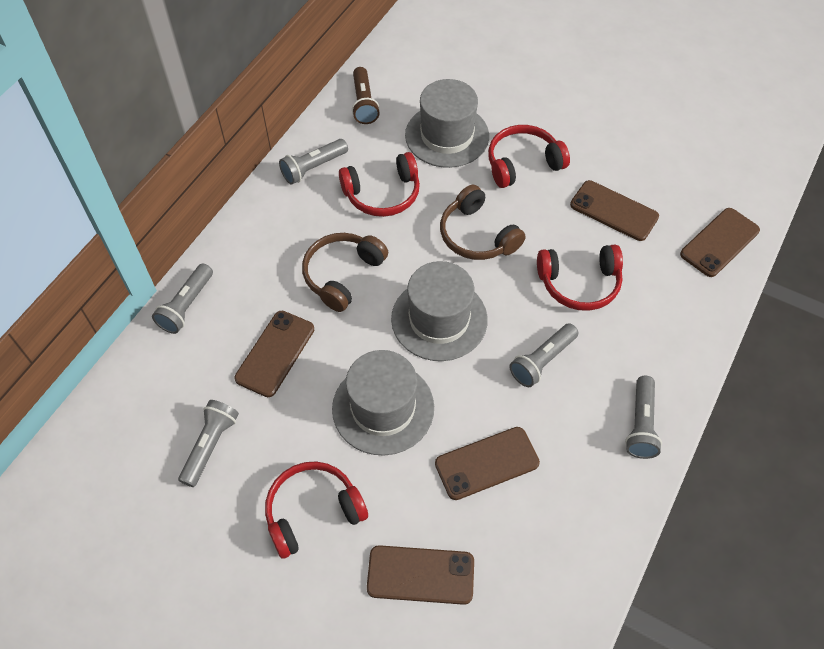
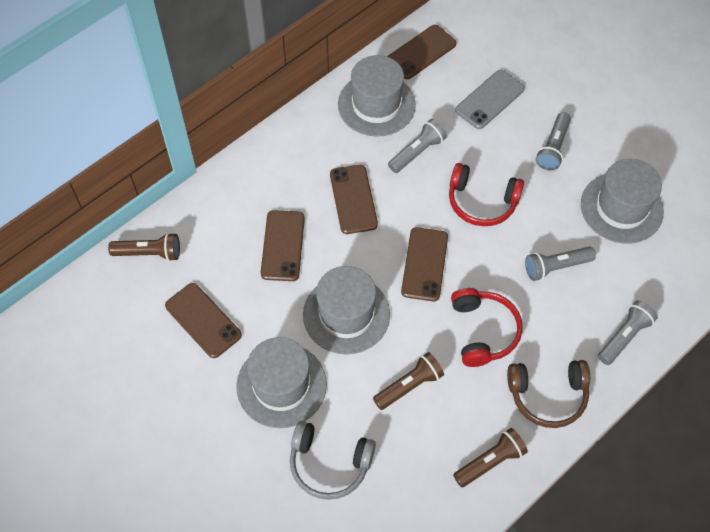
brown flashlight: [352,67,380,124] = 1 -> [108,233,180,261] [373,352,444,410] [453,428,528,487] = 3
brown headphones: [302,233,388,312] [440,185,526,260] = 2 -> [507,360,590,428] = 1
grey flashlight: [152,264,213,334] [178,400,239,487] [279,139,348,185] [509,323,578,387] [625,376,662,459] = 5 -> [388,119,447,173] [525,247,596,281] [536,112,571,171] [598,300,658,365] = 4
grey hat: [332,350,434,455] [391,261,488,361] [405,79,489,168] = 3 -> [236,337,327,428] [303,266,390,355] [338,55,416,137] [581,159,664,244] = 4
grey headphones: none = 0 -> [290,421,376,500] = 1
grey phone: none = 0 -> [455,70,525,129] = 1
red headphones: [265,461,368,559] [339,152,420,217] [488,125,570,188] [537,245,623,311] = 4 -> [449,163,524,226] [451,288,523,367] = 2

